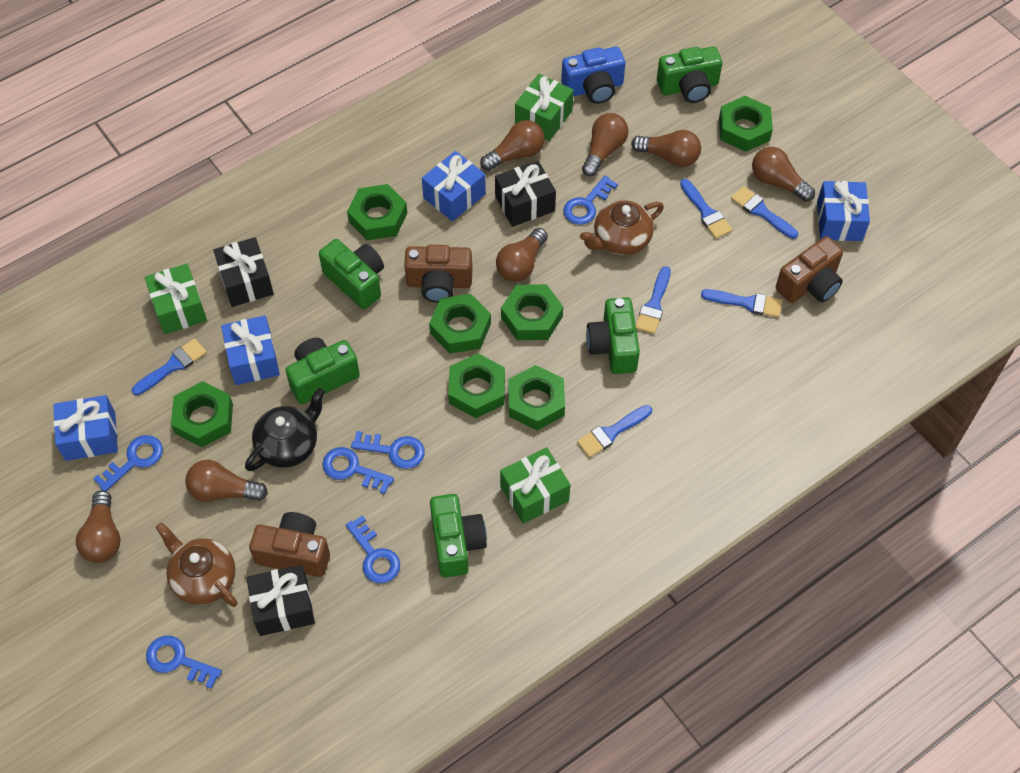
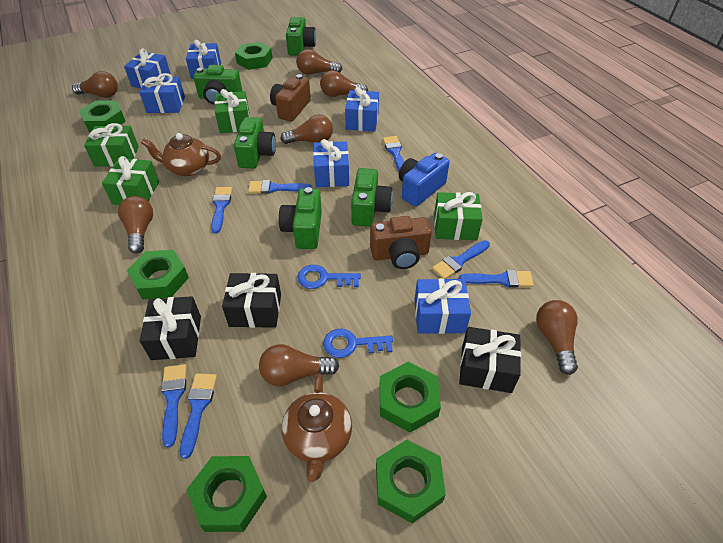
black teapot: [245,388,325,471] = 1 -> none = 0
blue brush: [132,338,207,395] [577,405,652,458] [636,266,671,334] [680,179,732,239] [701,289,782,317] [731,186,798,239] = 6 -> [161,364,187,448] [180,373,217,459] [211,187,232,233] [248,180,311,194] [383,136,404,171] [432,240,490,279] [459,270,534,288] = 7
blue gift: [53,395,118,461] [221,315,280,385] [422,151,486,221] [817,181,870,241] = 4 -> [124,48,171,88] [139,73,185,113] [186,39,221,79] [313,139,349,187] [345,87,379,132] [415,278,471,334] = 6
blue key: [93,435,163,491] [146,636,222,689] [322,447,394,494] [346,515,400,583] [351,431,425,469] [563,176,618,225] = 6 -> [297,265,361,289] [323,329,393,358] = 2
brown camera: [249,512,330,577] [404,245,472,303] [776,236,843,303] = 3 -> [270,74,311,121] [370,216,432,269] = 2
green gift: [145,263,207,334] [500,447,570,524] [515,74,574,141] = 3 -> [84,123,139,167] [102,156,159,205] [215,89,250,133] [434,192,483,240] = 4
green nut: [171,381,233,447] [347,184,407,240] [429,294,491,354] [448,353,505,418] [501,284,563,340] [508,365,565,430] [719,96,773,152] = 7 -> [79,100,126,132] [127,250,189,300] [187,456,267,532] [235,42,272,70] [376,440,446,523] [379,362,441,432] = 6

